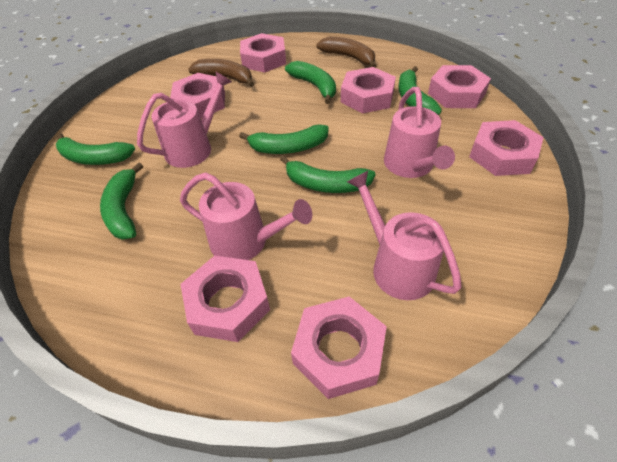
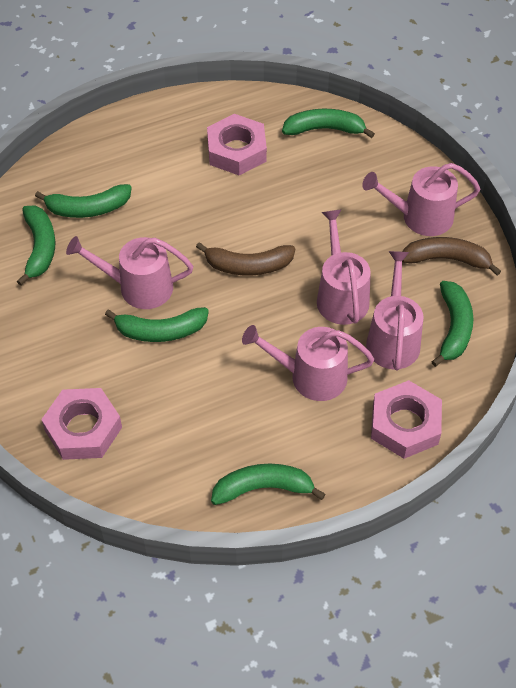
pink nut: [170,73,225,118] [181,256,270,342] [240,33,286,73] [291,297,387,399] [341,67,396,114] [428,65,491,108] [469,120,544,176] = 7 -> [41,388,122,460] [207,114,267,176] [371,380,442,459] = 3
pink watering can: [137,72,232,168] [180,173,312,260] [347,171,462,300] [384,87,455,178] = 4 -> [66,236,193,309] [242,325,374,401] [317,209,371,325] [362,163,480,236] [366,251,424,370] = 5

